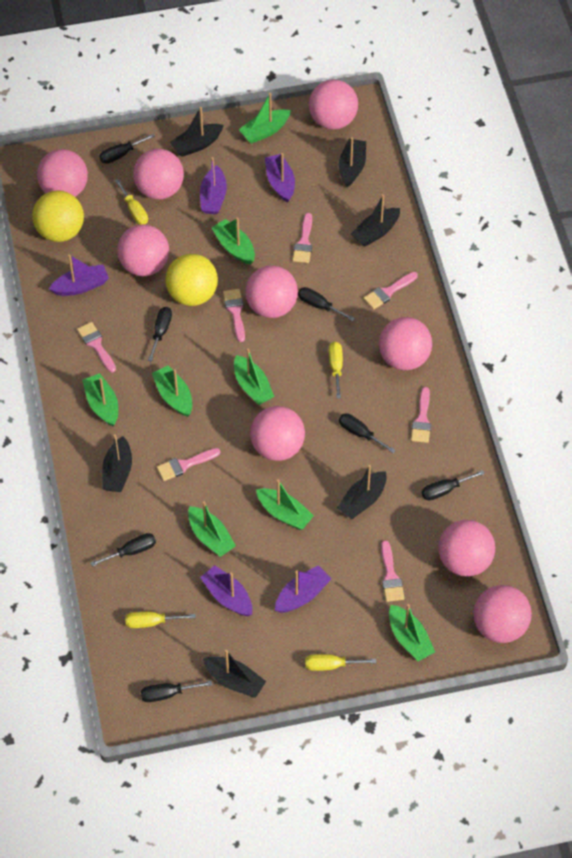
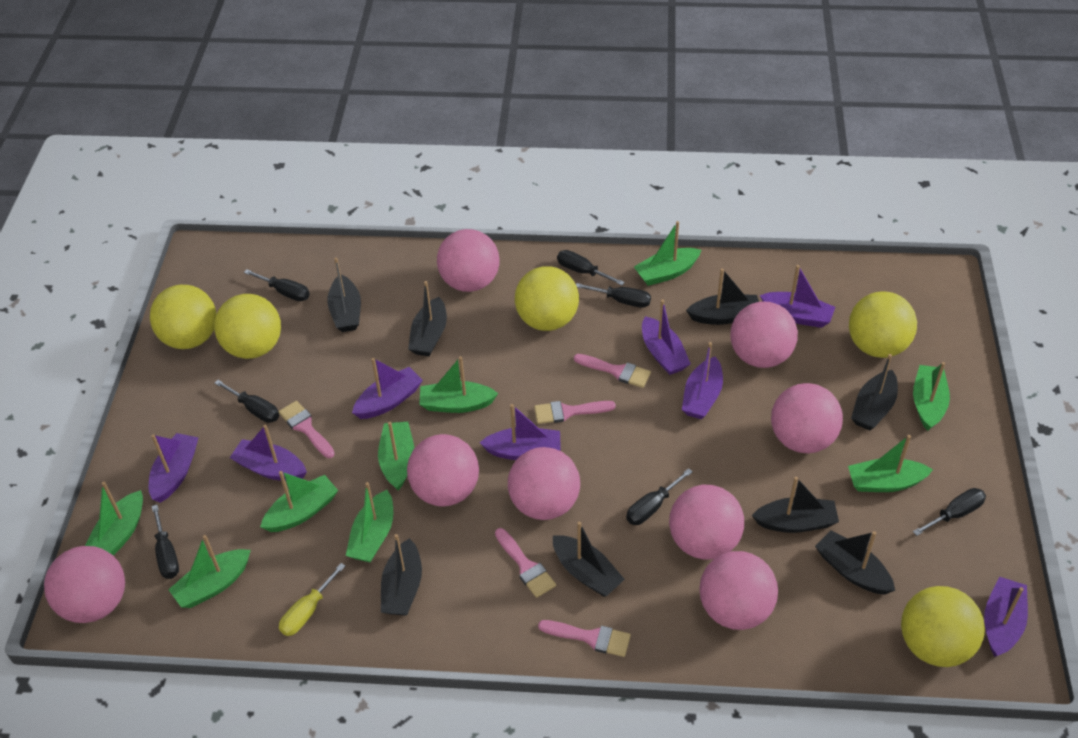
black boat: [102,434,132,492] [170,107,224,157] [203,650,266,698] [337,465,387,519] [338,137,366,187] [351,194,400,247] = 6 -> [327,258,361,332] [381,534,422,616] [408,281,447,356] [553,522,625,597] [686,268,759,325] [752,477,839,533] [815,530,895,595] [851,354,898,431] = 8
green boat: [82,373,118,426] [152,366,192,417] [188,502,236,557] [211,217,255,265] [234,349,274,405] [239,93,291,144] [256,479,314,530] [389,604,435,661] = 8 -> [85,482,143,556] [168,535,251,608] [260,471,338,532] [346,482,393,562] [378,422,414,490] [419,356,498,413] [634,221,701,286] [848,435,933,492] [913,362,950,431] = 9
pink ball: [37,149,88,197] [117,224,169,276] [133,149,184,199] [245,265,298,318] [250,406,305,461] [309,79,358,130] [379,317,432,370] [438,520,495,577] [473,585,532,643] = 9 -> [44,546,125,623] [407,434,479,507] [437,229,500,292] [508,447,580,520] [669,485,744,560] [699,551,778,630] [730,302,798,368] [771,383,843,453] = 8
pink brush: [77,322,116,372] [157,448,220,481] [223,289,245,342] [292,213,312,263] [363,272,418,310] [381,540,404,602] [411,387,431,443] = 7 -> [279,401,335,458] [495,528,556,598] [534,401,616,424] [538,620,631,657] [574,354,651,388] = 5
purple boat: [49,255,109,296] [200,157,227,214] [200,565,252,616] [265,153,295,203] [275,565,332,613] = 5 -> [149,433,199,503] [230,425,307,481] [352,358,423,419] [479,404,561,460] [642,299,691,375] [682,342,723,419] [760,265,835,328] [984,577,1028,657] = 8
yellow ball: [32,190,84,242] [165,254,218,306] = 2 -> [150,285,216,349] [214,294,281,359] [515,266,579,331] [849,291,917,358] [901,586,985,667] = 5
yellow screwdriver: [115,179,148,225] [125,611,196,628] [305,654,376,671] [329,342,343,399] = 4 -> [279,563,346,636] = 1

